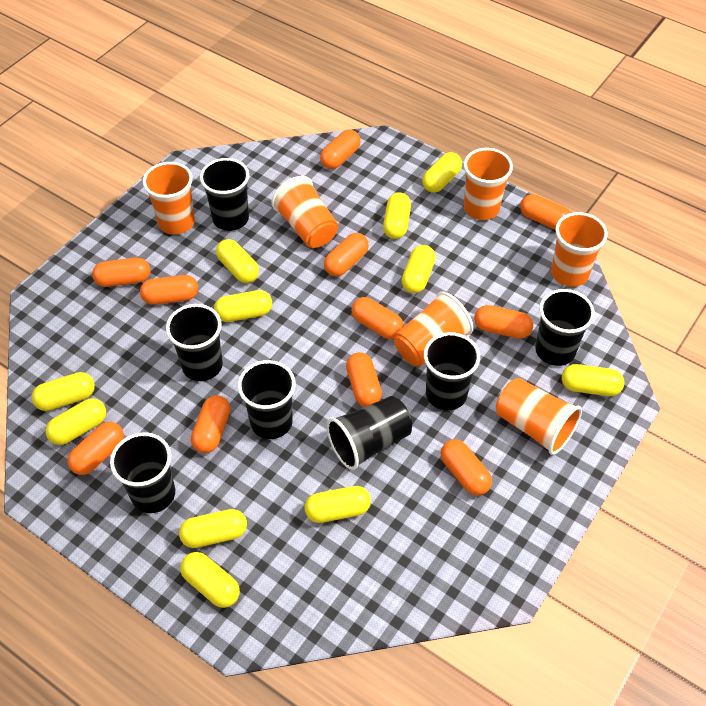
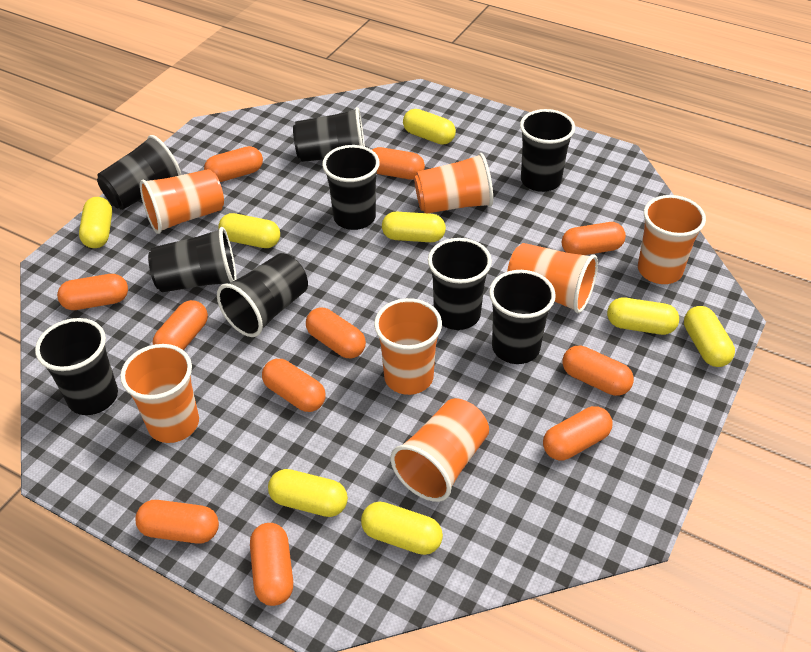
black cup: [110,432,175,513] [166,304,223,381] [200,158,249,231] [238,360,296,439] [326,396,412,470] [424,332,480,411] [535,289,595,366] = 7 -> [35,318,118,415] [97,135,182,210] [148,227,236,292] [217,253,308,337] [293,107,365,162] [322,145,380,230] [428,238,492,330] [489,270,556,364] [520,109,575,192] = 9
orange cup: [143,162,195,235] [271,176,338,248] [394,291,473,367] [464,148,513,220] [496,378,582,455] [551,212,608,287] = 6 -> [120,344,199,443] [140,169,224,234] [374,298,442,395] [390,398,489,502] [414,153,493,213] [507,243,598,313] [638,195,706,284] = 7
yellow capsule: [32,372,95,411] [45,398,106,445] [179,509,247,548] [180,552,240,608] [214,290,272,322] [216,239,259,283] [305,486,371,523] [383,193,411,239] [402,245,436,293] [422,152,462,193] [562,364,624,396] = 11 -> [79,197,112,248] [218,213,280,248] [268,469,348,517] [361,501,443,555] [382,212,446,242] [403,109,456,145] [607,298,679,335] [684,306,735,367] = 8

